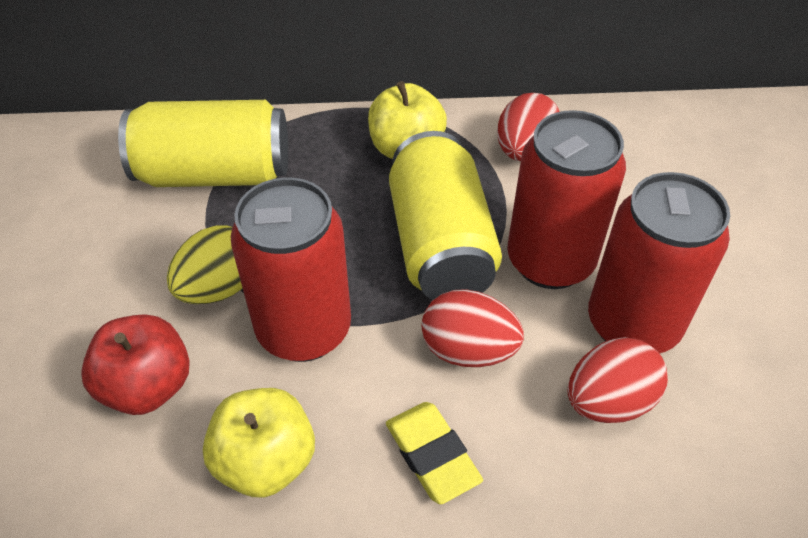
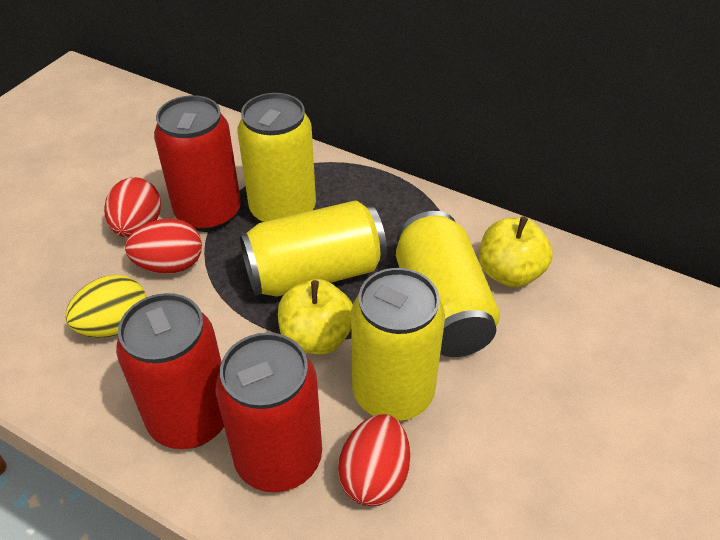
red apple: [81,314,190,415] = 1 -> none = 0
yellow can: [118,100,288,187] [389,131,502,300] = 2 -> [238,93,316,222] [240,200,387,297] [351,268,445,421] [396,211,500,357] = 4
yellow eraser: [386,402,483,504] = 1 -> none = 0

